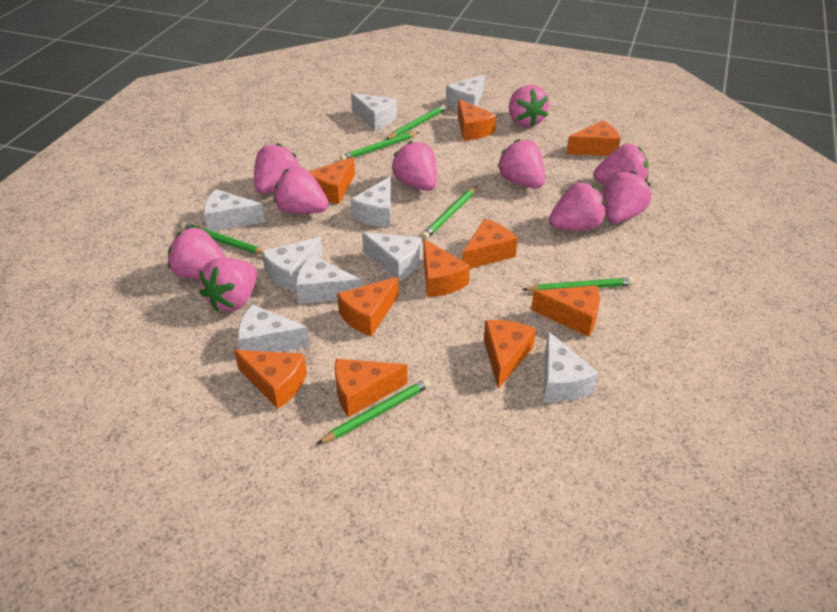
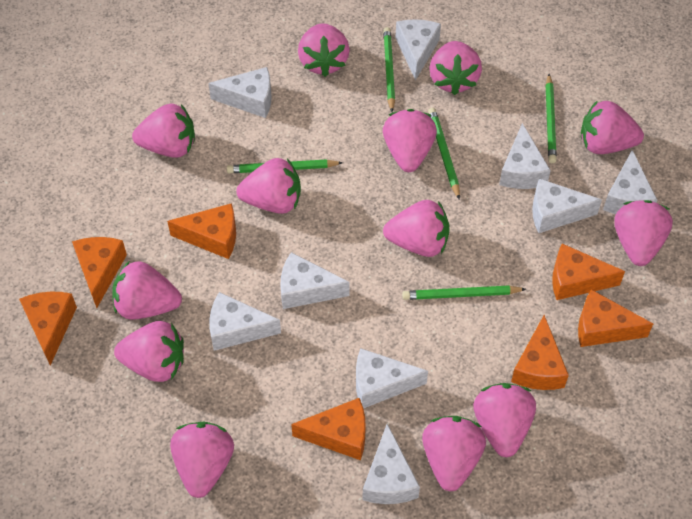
green pencil: [181,222,264,255] [317,379,431,444] [340,132,419,161] [386,104,447,139] [421,186,477,239] [522,277,635,292] = 6 -> [227,159,343,173] [383,27,395,112] [402,285,526,300] [428,108,460,200] [546,74,557,163] = 5
orange cheese: [234,350,307,409] [309,157,355,204] [335,359,407,417] [337,277,399,336] [423,239,470,297] [458,99,496,141] [462,219,518,269] [484,320,536,389] [531,285,600,337] [566,120,620,156] = 10 -> [19,292,77,366] [72,237,127,308] [167,203,236,259] [291,398,366,460] [511,315,569,390] [552,244,625,300] [578,289,653,347] = 7
pink strawberry: [168,227,226,279] [199,258,257,311] [254,143,300,194] [273,167,329,214] [392,141,437,191] [497,139,545,188] [509,85,549,127] [549,183,606,231] [594,144,649,184] [603,171,651,224] = 10 -> [112,261,182,319] [114,321,184,382] [132,103,195,158] [170,422,234,498] [236,158,301,214] [298,23,350,77] [383,109,437,172] [383,200,450,257] [422,416,486,491] [430,41,482,95] [473,383,536,457] [580,100,644,154] [614,200,673,266] = 13

